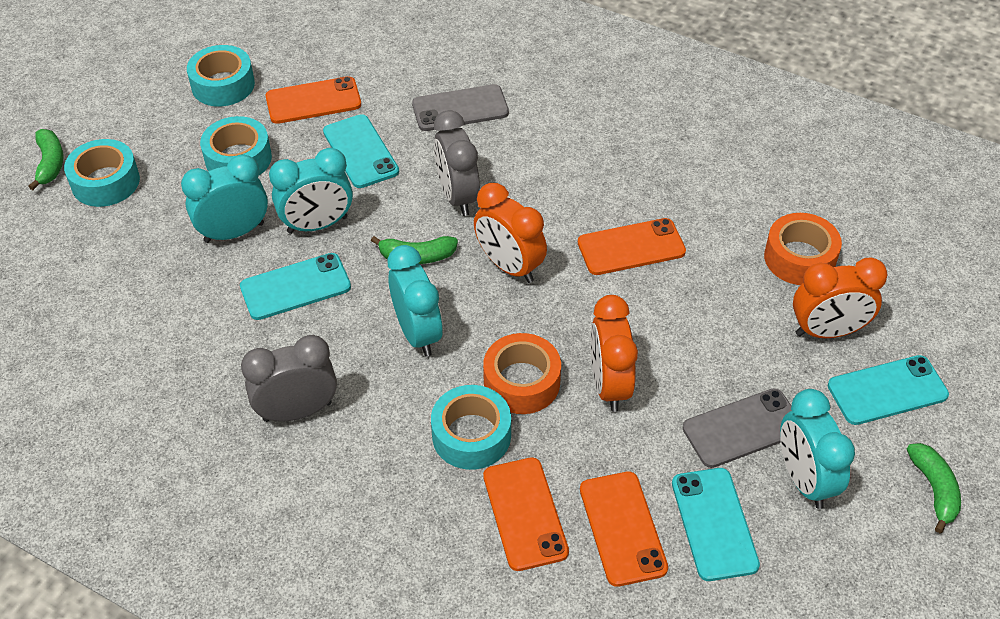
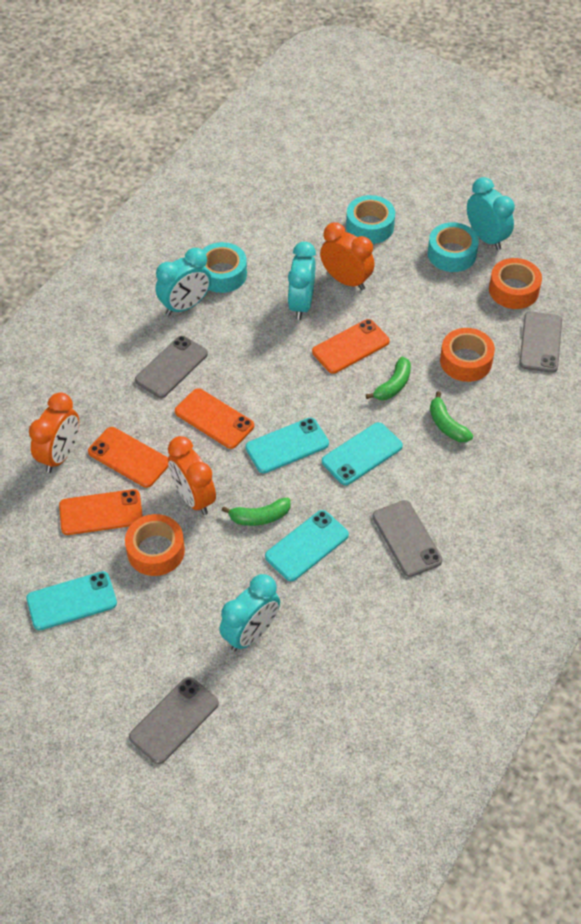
grey clock: [241,335,337,422] [434,110,480,216] = 2 -> none = 0
grey phone: [412,84,509,131] [682,388,792,468] = 2 -> [129,677,219,764] [135,336,208,398] [372,500,443,577] [519,311,562,373] = 4
orange tape: [483,333,561,414] [764,213,842,285] = 2 -> [125,514,185,576] [440,328,495,382] [489,258,542,309] = 3
turquoise tape: [64,139,140,207] [187,45,255,106] [200,116,272,175] [431,385,511,470] = 4 -> [202,242,247,293] [346,195,395,244] [428,222,479,272] = 3

